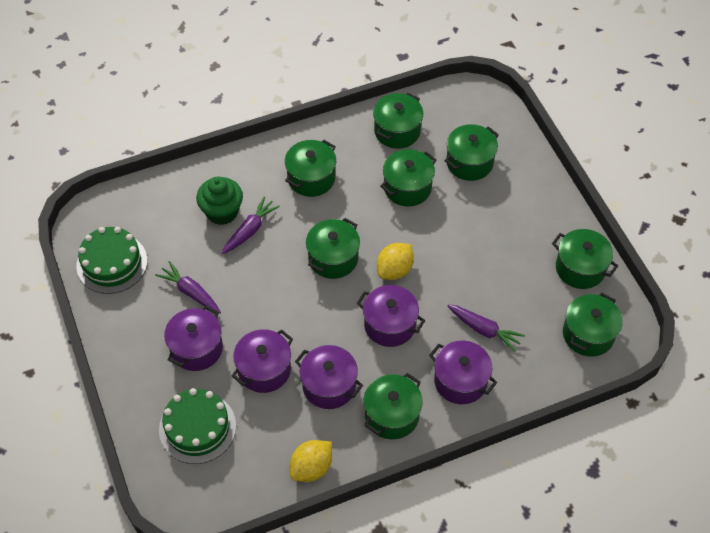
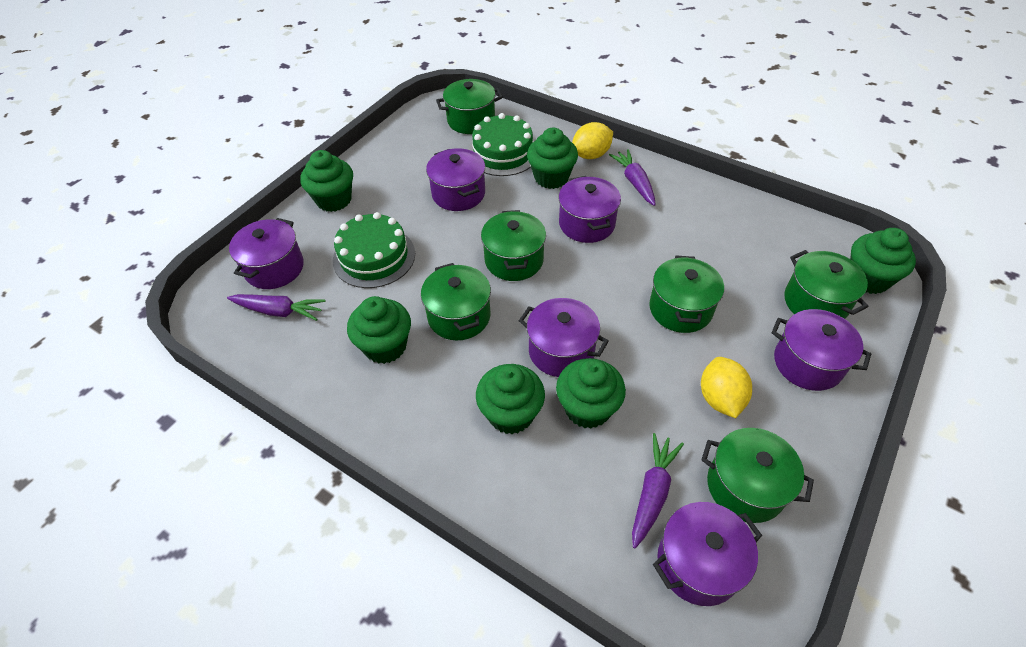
green cupcake: [196,176,243,225] = 1 -> [300,150,353,212] [347,296,411,364] [476,364,545,434] [527,128,578,189] [556,358,626,429] [850,228,916,294] = 6
green pot: [285,140,336,197] [306,218,360,279] [363,373,423,439] [373,93,423,149] [380,149,436,207] [444,124,499,181] [552,229,618,289] [563,293,623,357] = 8 -> [421,263,491,341] [436,79,503,134] [481,210,546,281] [649,255,724,333] [701,428,814,523] [784,250,869,319] = 6
purple pot: [164,305,223,371] [232,329,293,393] [295,345,363,409] [357,285,425,347] [429,341,497,404] = 5 -> [229,218,304,289] [426,148,485,211] [519,298,609,377] [559,176,621,243] [653,502,762,606] [772,309,871,391] = 6

